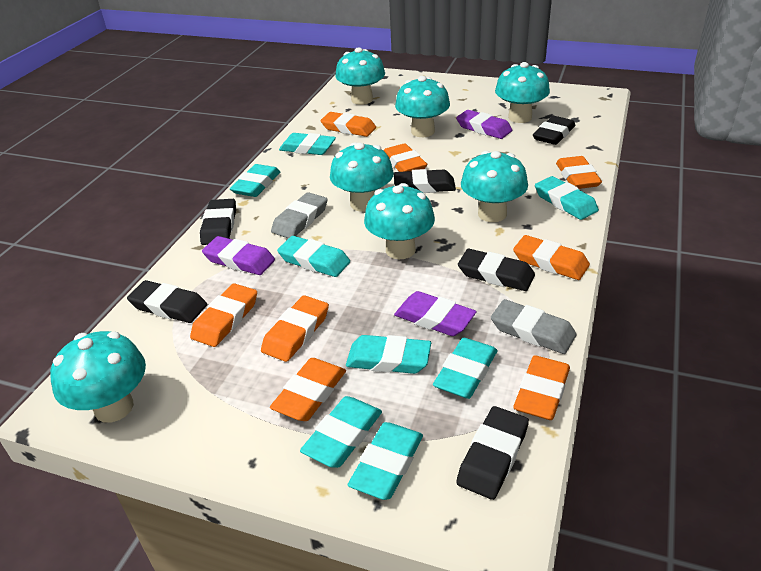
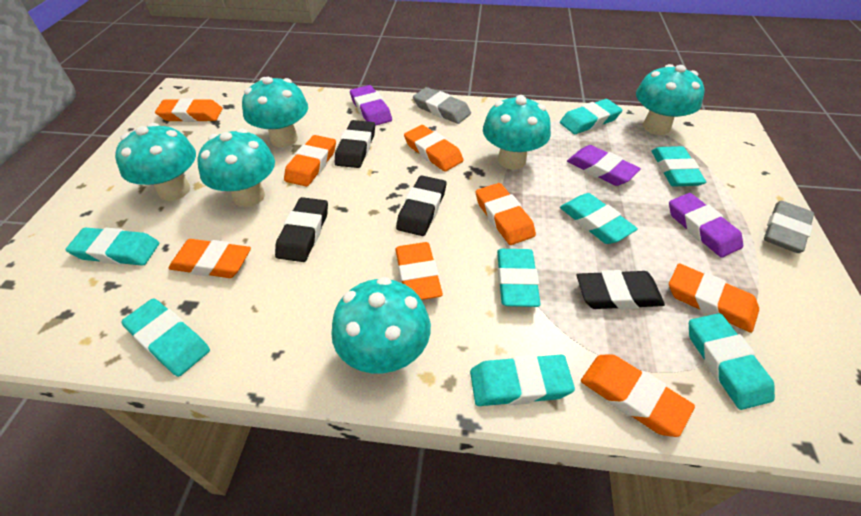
black eraser: [127,280,207,323] [200,199,236,245] [394,169,456,193] [456,406,529,500] [458,249,535,291] [533,116,575,145] = 6 -> [275,197,328,262] [335,120,375,168] [396,175,446,236] [577,270,665,309] = 4
turquoise mushroom: [50,331,146,423] [330,142,394,212] [335,47,385,105] [364,183,435,259] [395,76,450,137] [461,151,528,222] [495,62,550,123] = 7 -> [115,123,196,201] [197,129,275,207] [242,77,308,147] [331,277,431,373] [483,95,551,170] [636,64,705,135] = 6

